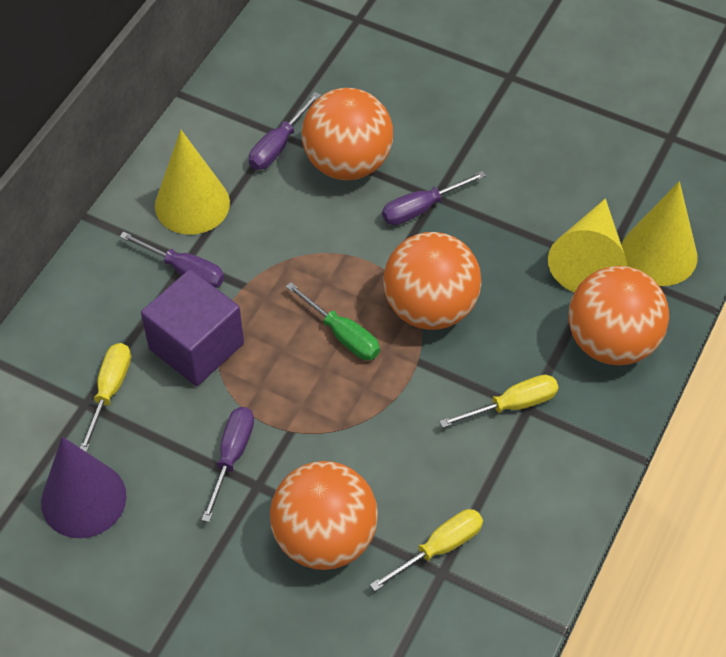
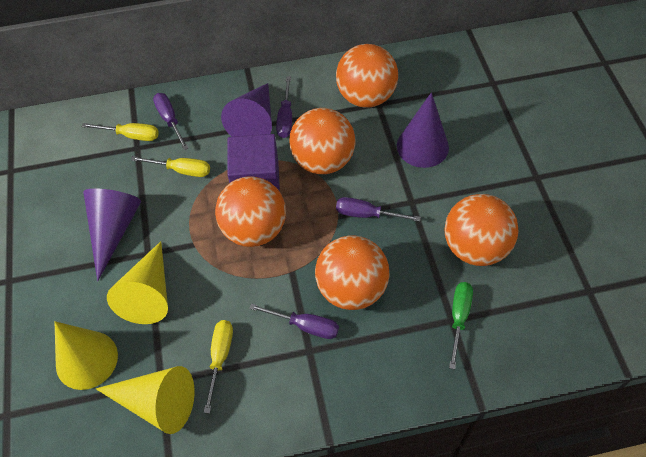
orange ball: [270,461,378,570] [301,88,393,180] [383,232,481,330] [568,266,669,365] = 4 -> [215,176,286,247] [289,108,355,174] [315,235,390,310] [336,44,398,108] [445,194,519,266] = 5
purple cone: [41,437,126,538] = 1 -> [83,189,141,281] [221,83,272,137] [397,92,449,168] = 3

